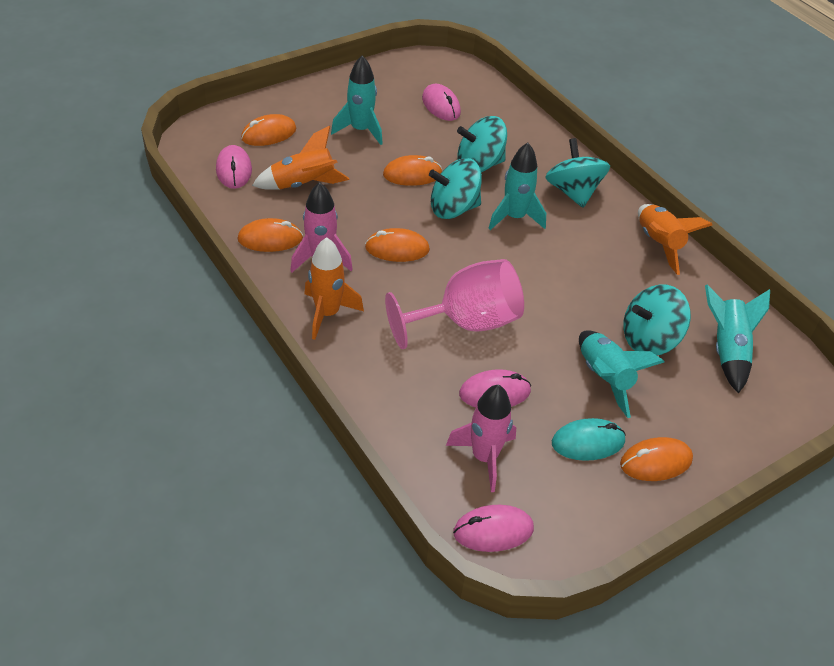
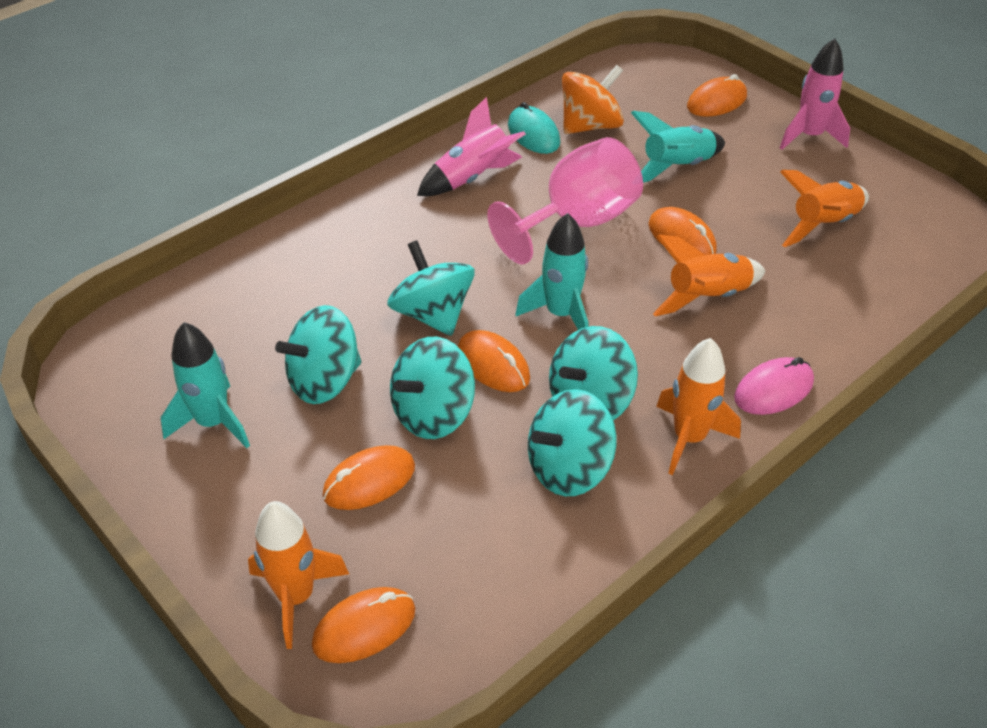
orange rocket: [252,126,350,190] [304,237,364,340] [638,204,712,275] = 3 -> [248,501,349,649] [653,235,765,316] [656,338,741,475] [780,170,869,247] = 4
orange spinning top: none = 0 -> [562,65,624,134] = 1
pink mouse: [216,145,252,189] [422,84,461,121] [453,505,534,552] [459,369,531,407] = 4 -> [734,357,814,415] = 1
turquoise rocket: [331,56,383,145] [488,143,546,230] [579,330,664,418] [705,284,770,393] = 4 -> [160,322,250,448] [515,213,589,330] [631,111,725,183] = 3
turquoise spinning top: [429,158,482,219] [457,116,507,172] [545,138,610,208] [623,285,691,355] = 4 -> [275,305,361,404] [387,240,475,336] [390,337,475,439] [528,389,616,496] [549,326,638,421] = 5

